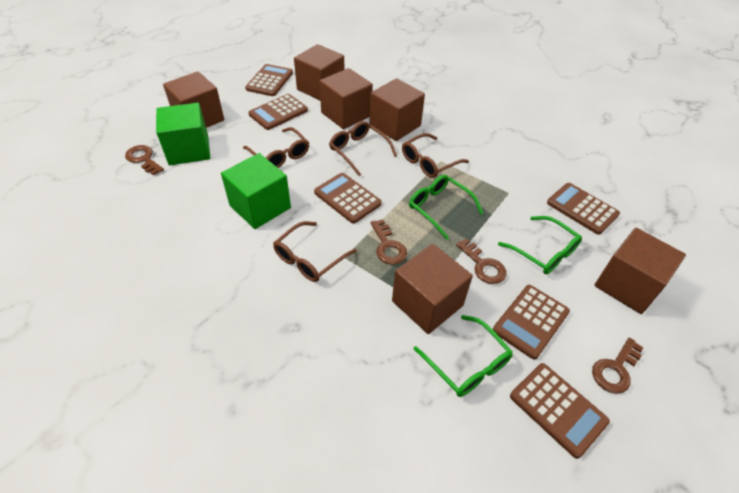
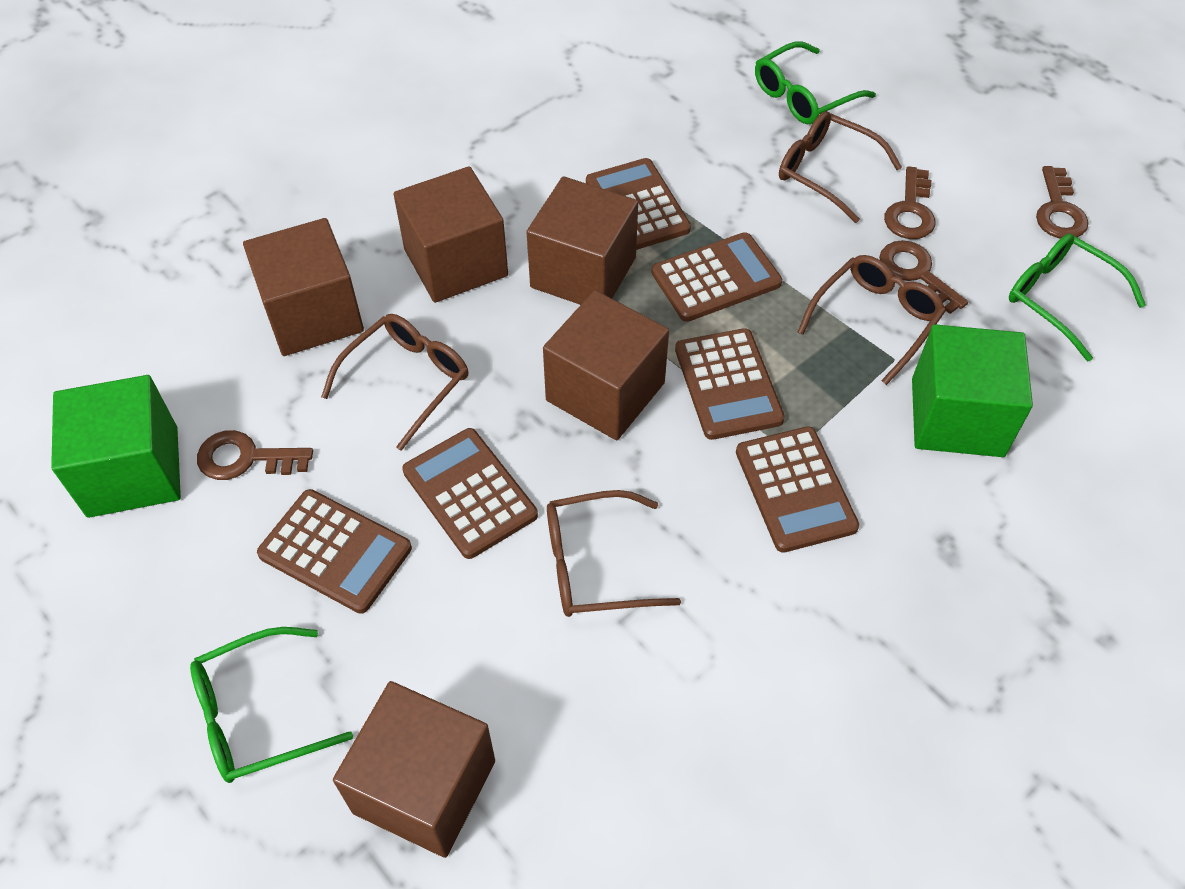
brown cube: [163,71,224,128] [294,44,344,100] [319,68,373,129] [369,78,425,141] [392,244,473,334] [594,228,686,314] = 6 -> [243,218,364,356] [333,681,495,858] [394,166,508,303] [527,176,638,305] [543,290,669,440] = 5

